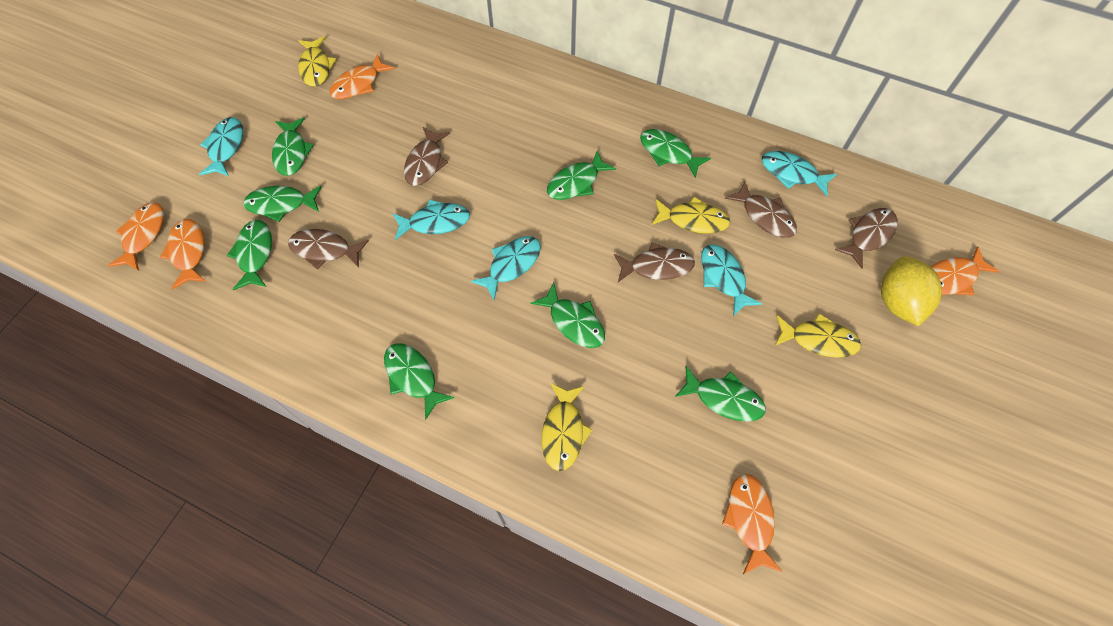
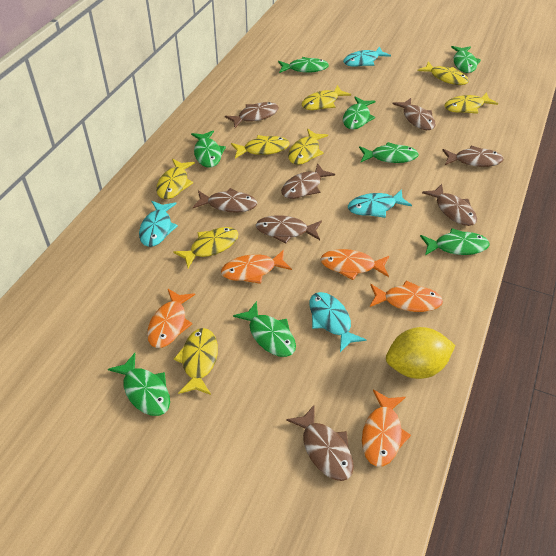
brown fish: [288,229,369,269] [404,127,450,186] [614,242,695,282] [724,181,797,238] [835,208,898,269] = 5 -> [193,188,257,212] [225,102,279,128] [256,215,322,243] [281,163,335,199] [286,404,354,481] [392,98,435,130] [422,184,477,226] [443,146,504,167] = 8
turquoise fish: [199,117,243,176] [392,199,470,240] [471,236,541,300] [701,244,762,317] [762,151,837,196] = 5 -> [139,201,178,247] [309,292,366,352] [343,46,391,67] [348,189,412,218] = 4
yellow fish: [298,36,337,87] [542,383,593,471] [652,197,730,234] [774,313,861,358] = 4 -> [156,159,195,199] [173,227,239,268] [174,328,218,395] [231,135,290,158] [288,129,328,165] [302,85,351,110] [417,62,469,85] [444,92,498,114] = 8

